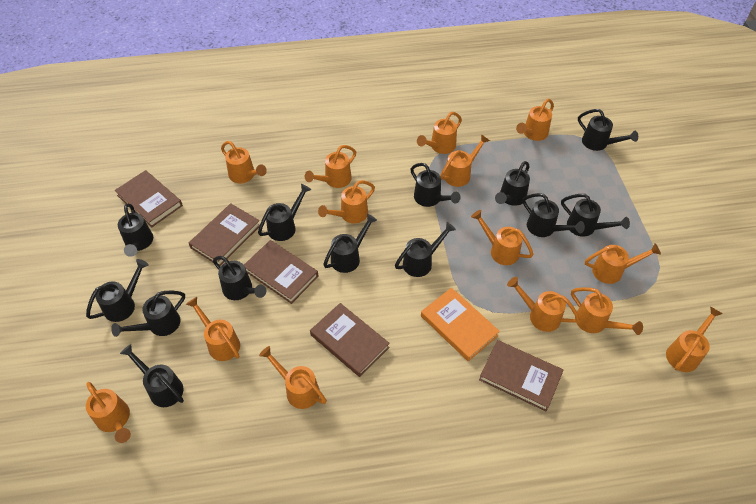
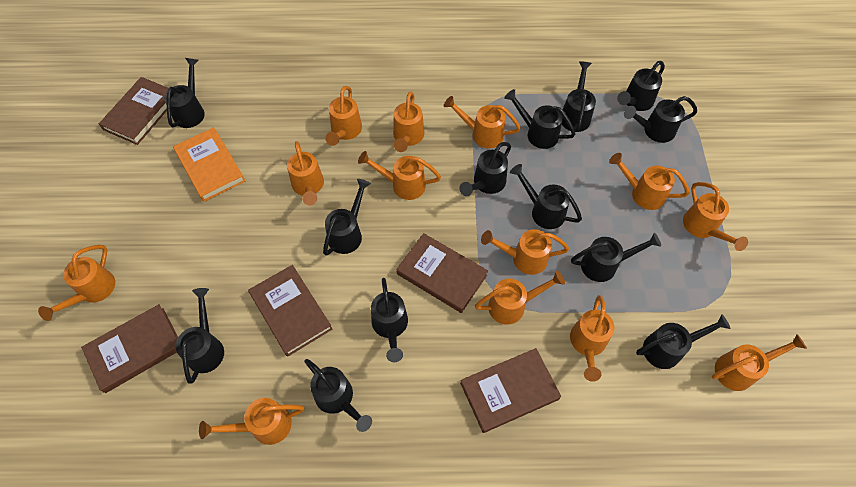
orange watering can: [86,382,131,443] [186,297,240,361] [221,141,267,183] [259,346,327,409] [305,145,356,188] [318,180,375,224] [417,112,462,154] [440,134,490,187] [471,210,534,265] [507,277,579,332] [516,99,554,141] [571,287,643,335] [585,243,661,284] [666,306,723,372] = 14 -> [38,245,115,321] [199,398,304,445] [287,141,324,205] [325,86,362,146] [358,151,441,200] [393,91,424,152] [444,96,521,148] [475,271,565,325] [481,229,569,275] [570,295,614,382] [609,153,689,210] [683,182,748,251] [712,334,807,391] = 13

